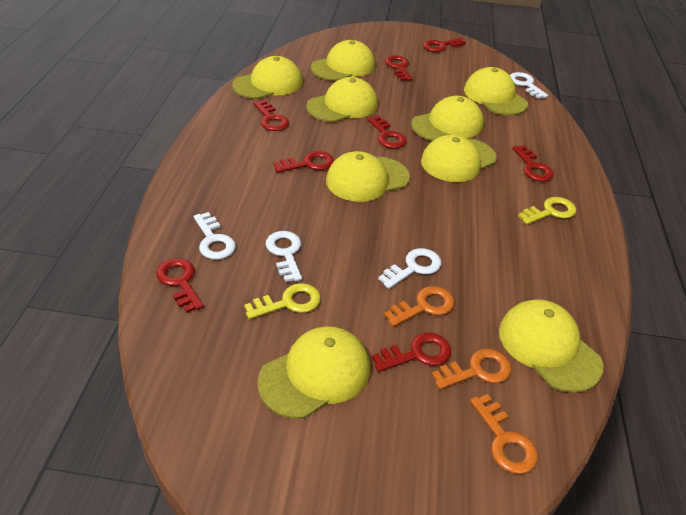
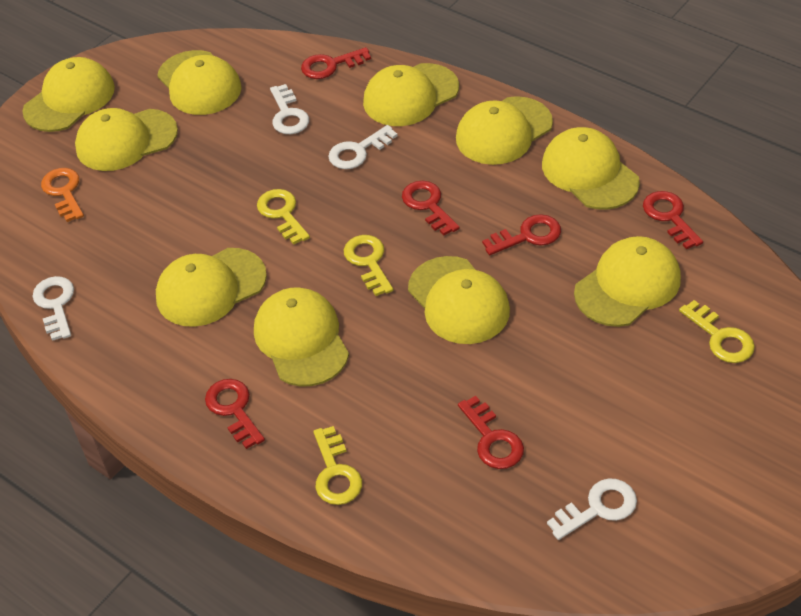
orange key: [384,286,455,327] [432,349,512,389] [470,394,538,474] = 3 -> [41,168,84,222] = 1
red key: [156,258,204,313] [253,100,289,131] [274,151,334,173] [367,116,407,149] [372,332,451,372] [385,55,413,81] [423,38,466,52] [512,145,554,182] = 8 -> [205,379,265,449] [301,47,371,79] [402,181,460,236] [458,396,524,469] [482,214,561,255] [643,191,703,249] = 6
yellow cap: [232,56,303,99] [257,326,370,419] [306,77,378,122] [311,40,375,81] [326,151,410,202] [411,96,484,141] [421,135,497,182] [464,67,528,115] [499,299,604,393] = 9 -> [22,57,115,132] [75,108,178,171] [156,248,267,327] [157,50,242,115] [254,287,349,387] [363,63,459,126] [408,256,510,344] [456,96,553,165] [542,127,640,210] [574,236,681,327] = 10
yellow key: [244,283,321,319] [518,197,576,225] = 2 -> [257,189,310,245] [313,426,362,505] [344,235,393,296] [679,300,755,363] = 4

